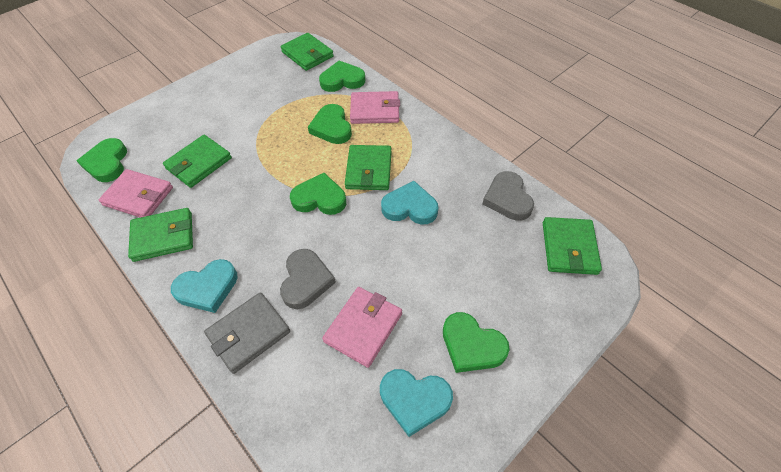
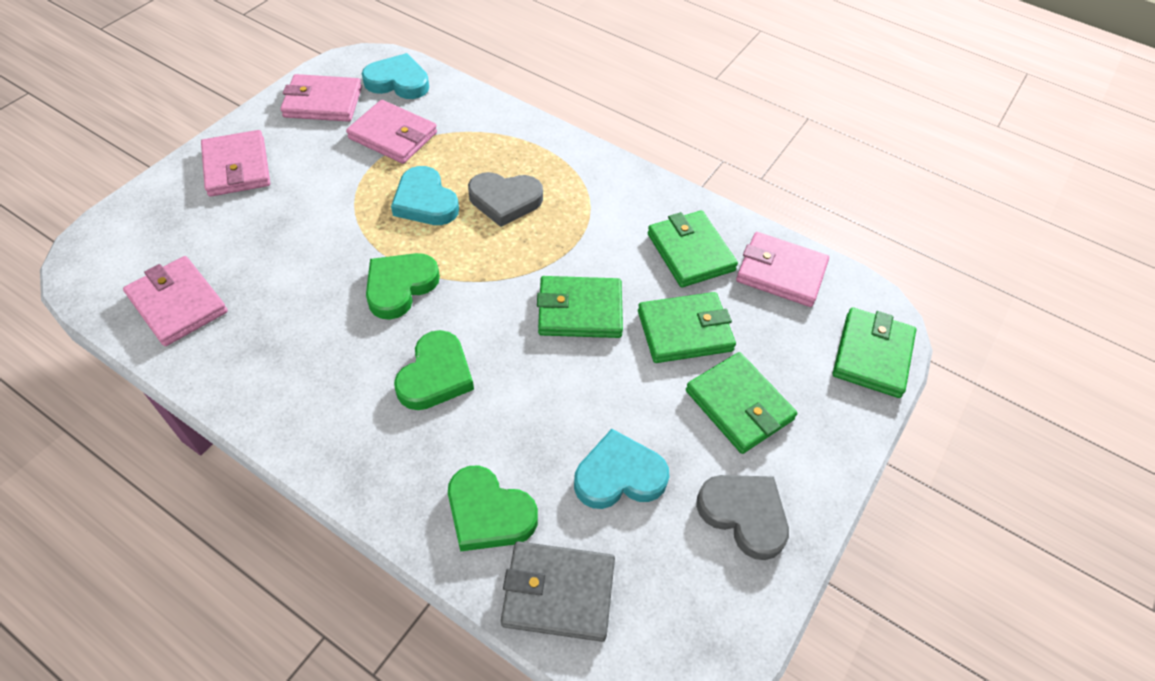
green heart: [77,138,127,182] [290,173,346,215] [308,104,352,144] [319,61,365,92] [443,312,510,373] = 5 -> [366,253,440,320] [394,330,474,410] [448,466,538,552] = 3
pink wallet: [99,169,173,218] [322,287,402,368] [350,91,400,124] = 3 -> [123,256,228,346] [201,130,270,197] [280,74,362,122] [346,100,437,164] [736,232,829,307] = 5

